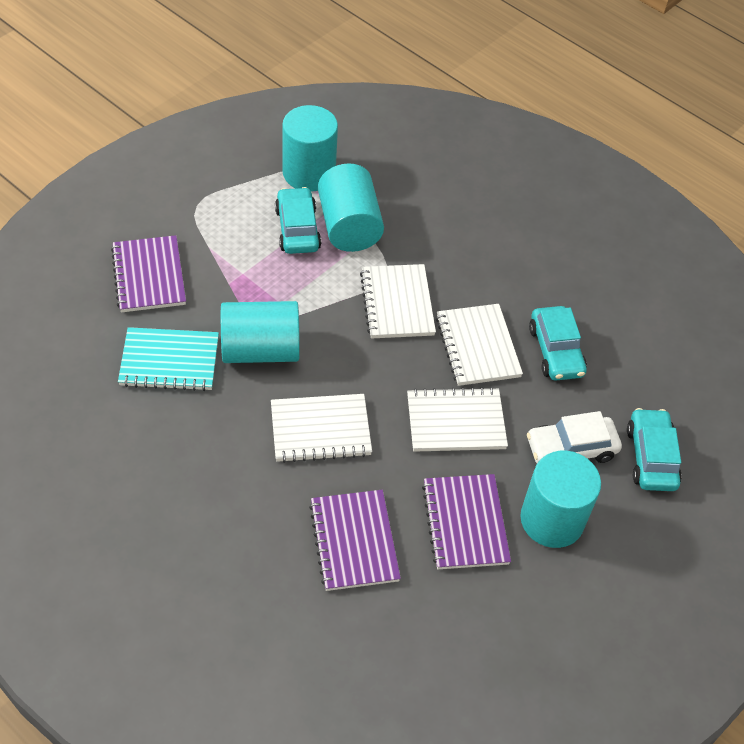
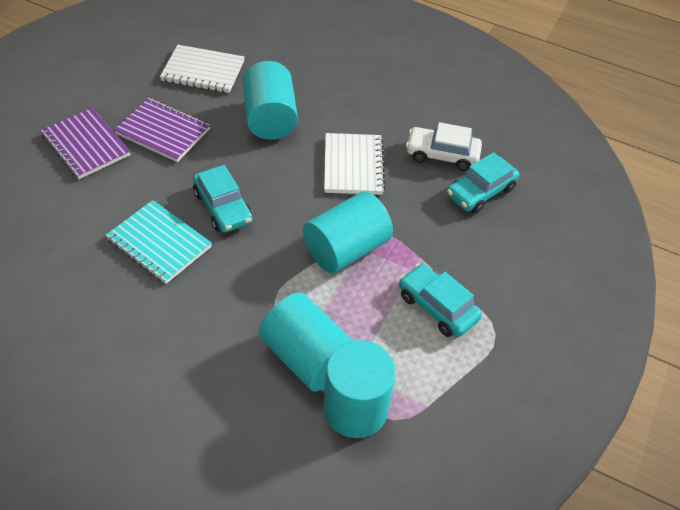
purple notebook: [111,235,186,312] [309,490,401,591] [422,474,511,569] = 3 -> [41,108,131,179] [114,98,210,162] = 2
white notebook: [271,394,372,463] [360,264,436,339] [407,387,508,452] [436,304,523,386] = 4 -> [160,45,245,93] [324,133,385,195] = 2

